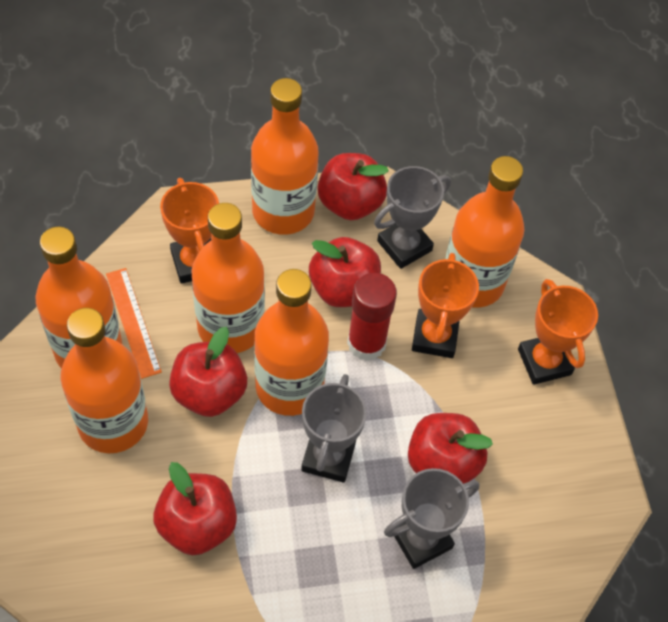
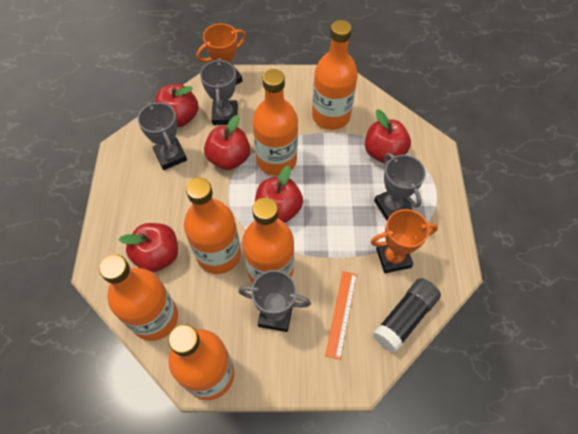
black glue stick: none = 0 -> [373,278,441,353] = 1
grey trophy: [301,374,367,483] [374,166,451,269] [384,468,479,569] = 3 -> [138,102,187,170] [200,58,238,125] [238,270,311,332] [374,153,426,221] = 4
orange trophy: [160,178,219,284] [412,253,479,358] [518,279,598,385] = 3 -> [197,23,246,85] [371,209,438,273] = 2
red glue stick: [347,273,397,361] = 1 -> none = 0

